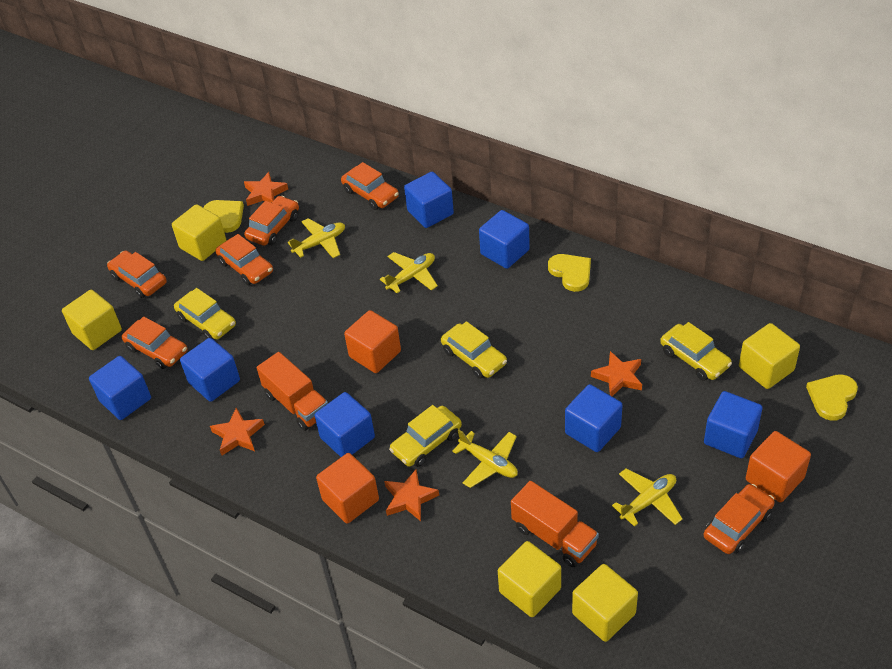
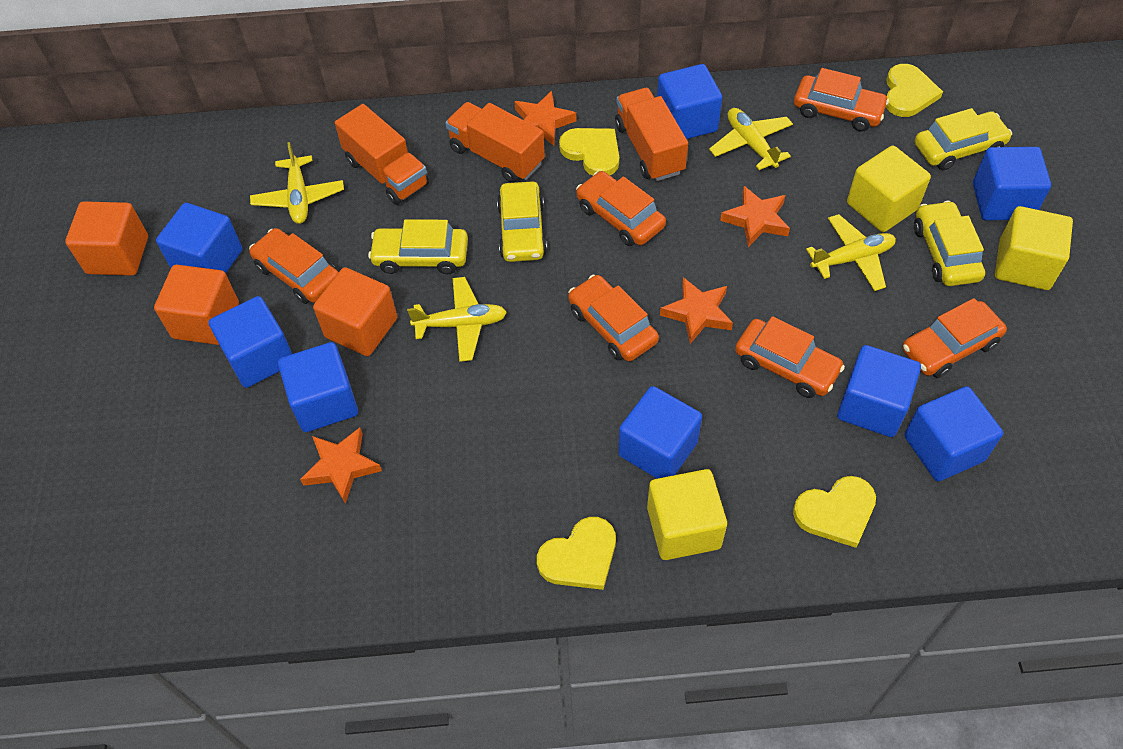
blue cube: [89,356,151,420] [180,338,240,402] [315,392,375,457] [404,172,454,228] [479,210,530,269] [565,384,623,452] [704,391,763,458] = 7 -> [156,203,242,273] [209,296,292,388] [278,342,358,432] [618,386,702,479] [657,64,722,139] [837,345,921,437] [904,386,1003,482] [973,147,1051,220] = 8
orange truck: [257,352,328,431] [511,481,599,567] = 2 -> [335,104,429,205] [445,102,545,183] [615,88,688,181] = 3
yellow cube: [62,290,122,350] [172,204,226,261] [498,541,561,617] [572,564,638,642] [739,323,800,389] = 5 -> [647,469,727,560] [847,146,931,232] [995,206,1073,290] = 3
yellow heart: [203,200,244,233] [548,254,591,292] [806,374,858,421] = 3 -> [537,517,616,590] [559,128,619,176] [793,476,876,548] [886,64,943,117] = 4

